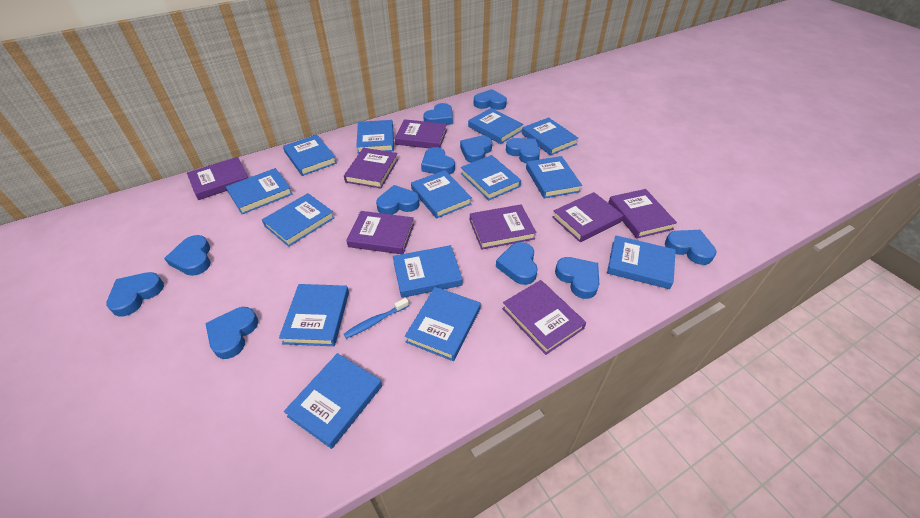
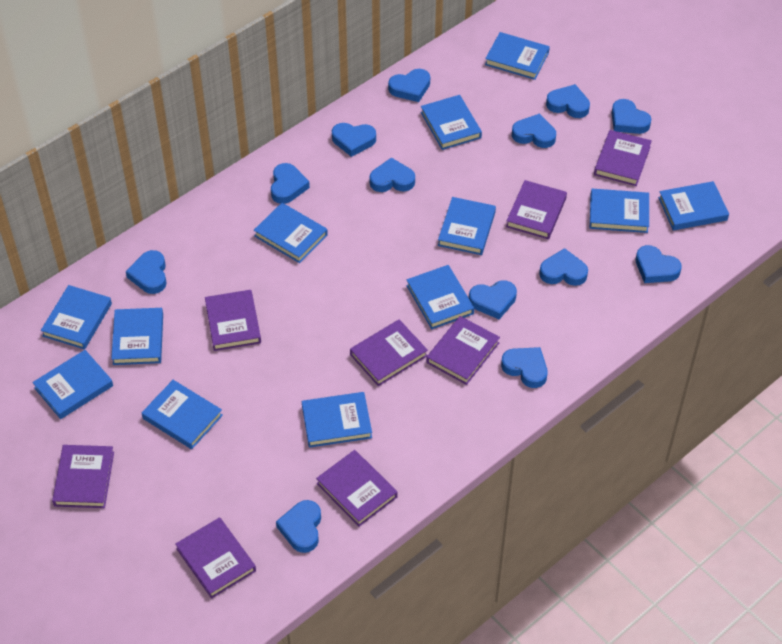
blue book: [226,168,292,214] [262,193,335,247] [279,284,349,346] [283,135,337,176] [284,353,382,449] [356,120,394,154] [393,245,462,298] [405,287,481,361] [411,170,472,219] [461,155,521,200] [468,108,524,144] [522,117,578,156] [526,156,582,198] [607,235,676,289] = 14 -> [32,350,113,419] [41,285,112,349] [111,308,163,365] [142,380,223,449] [254,203,328,263] [302,392,372,448] [406,265,474,329] [421,95,482,150] [438,197,496,255] [485,32,550,80] [590,189,649,233] [658,181,729,230] = 12
blue heart: [106,272,164,317] [164,235,211,276] [205,307,258,359] [376,185,419,215] [421,147,455,174] [423,103,453,125] [460,136,492,163] [474,89,507,110] [496,242,538,285] [506,138,540,163] [555,257,599,299] [665,230,716,265] = 12 -> [126,250,167,294] [271,163,310,204] [276,500,321,553] [332,123,376,157] [369,158,415,192] [388,69,430,102] [469,281,517,319] [501,347,548,388] [512,113,556,148] [539,248,588,286] [546,84,590,118] [612,99,651,134] [636,245,682,283] = 13
blue toothbrush: [344,298,409,339] = 1 -> none = 0

